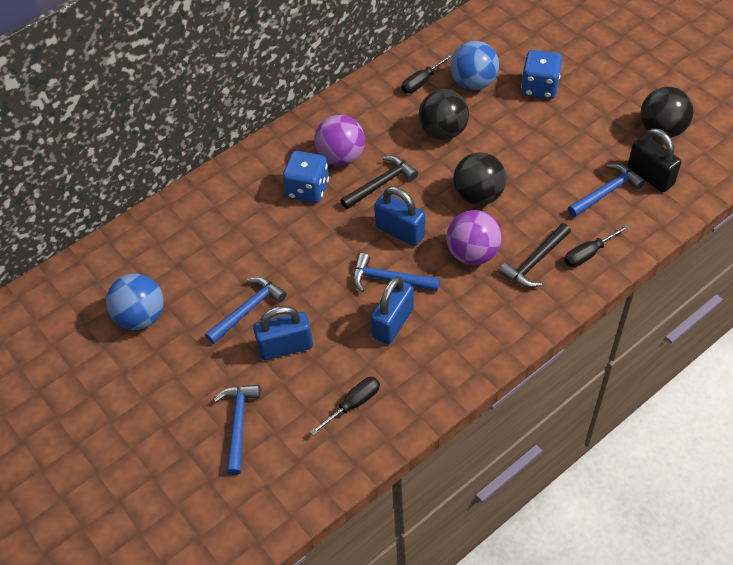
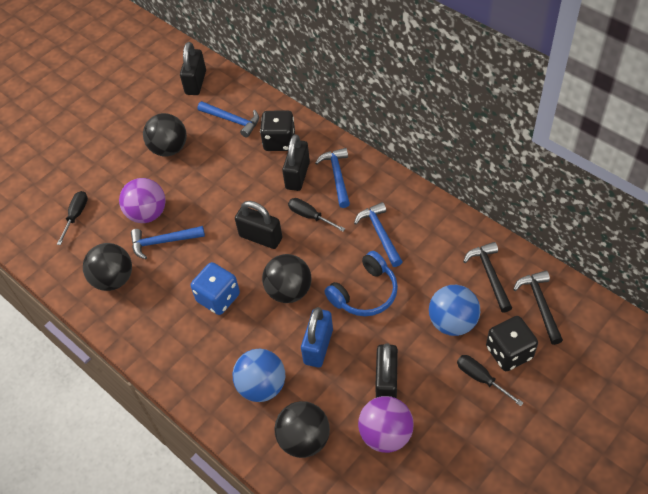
black ball: [419,89,469,140] [453,152,506,206] [640,87,694,138] = 3 -> [83,243,132,291] [143,113,187,157] [262,254,311,303] [274,401,330,458] = 4
black dice: none = 0 -> [260,110,295,151] [486,316,538,371] = 2
black padlock: [628,128,681,192] = 1 -> [180,42,206,95] [235,201,282,249] [282,134,310,191] [375,343,398,398] = 4
blue dice: [283,151,329,203] [521,50,562,99] = 2 -> [191,262,240,315] = 1
blue headphones: none = 0 -> [324,251,398,316] = 1
blue padlock: [253,306,313,360] [371,276,414,345] [374,187,425,246] = 3 -> [301,307,333,367] = 1

